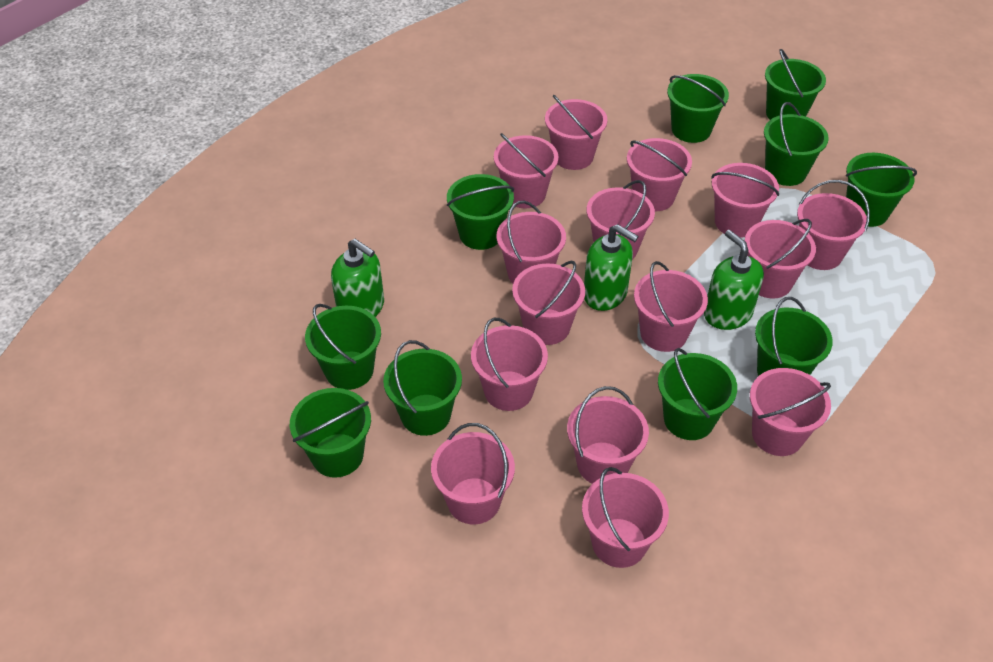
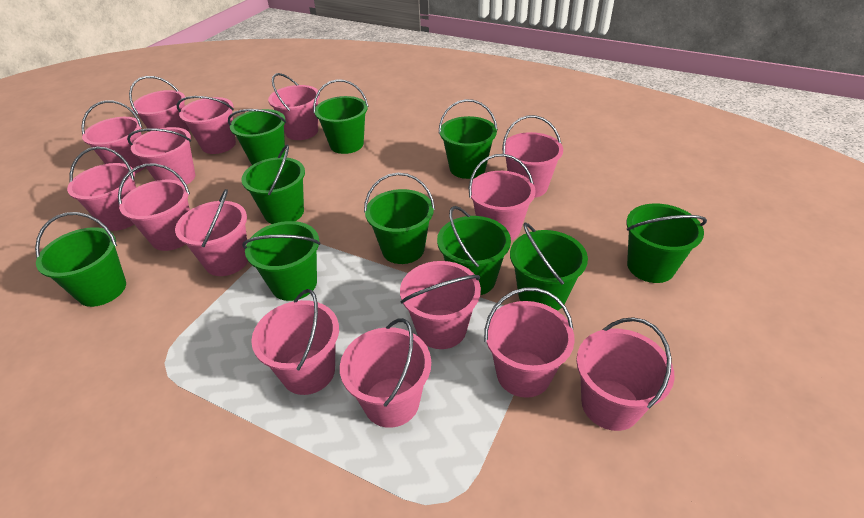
green soap dispenser: [331,239,384,317] [584,224,639,311] [704,230,764,330] = 3 -> none = 0

